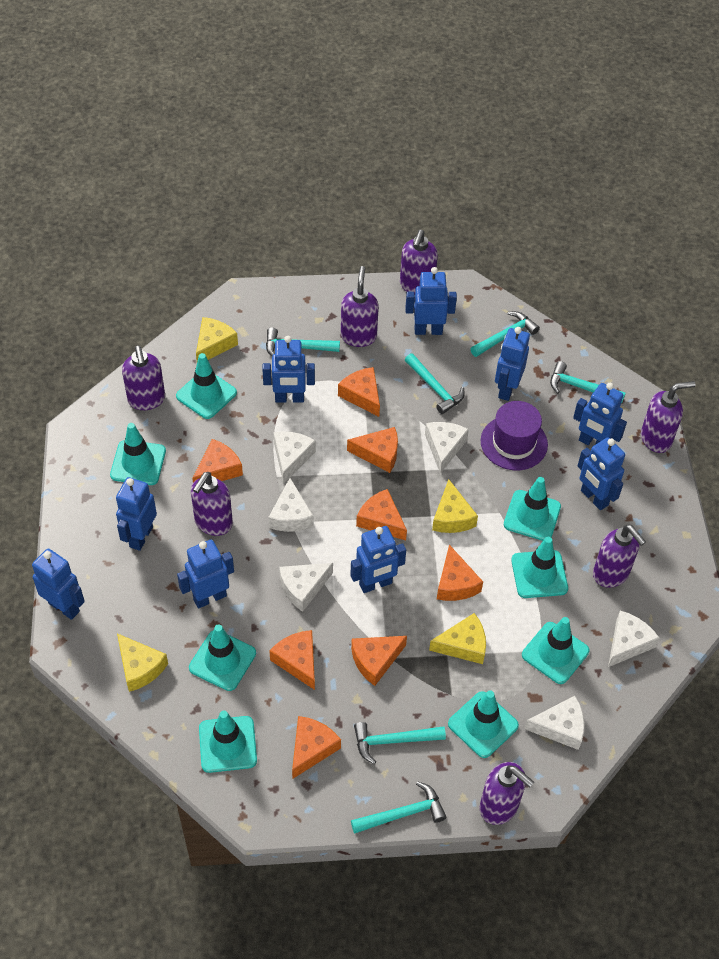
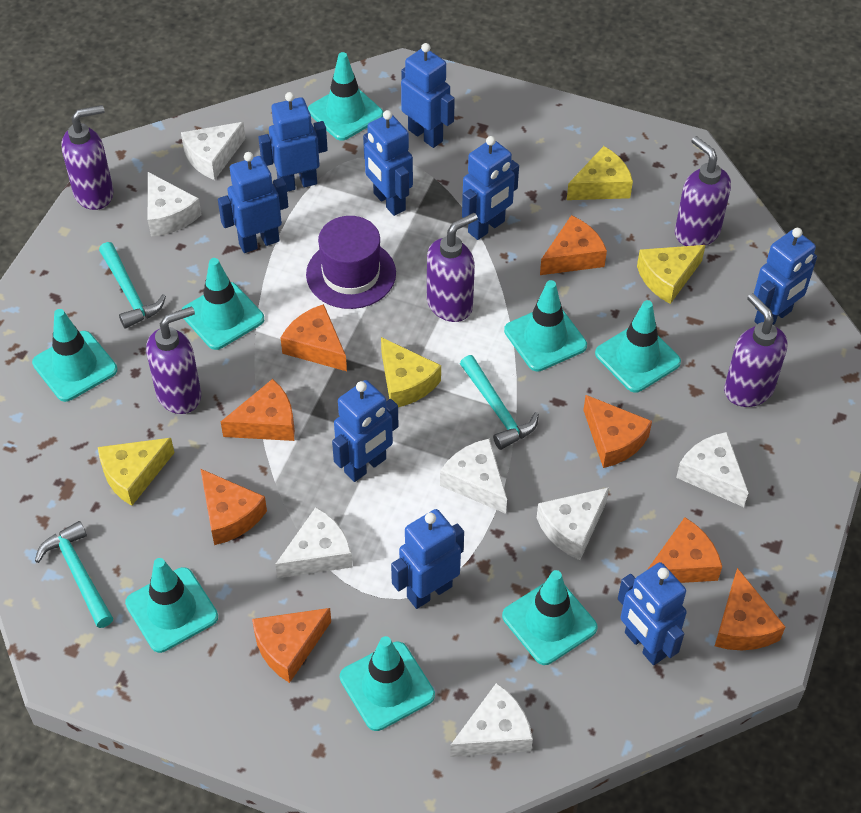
purple soap dispenser: [122,346,165,410] [191,472,233,536] [341,266,379,347] [400,230,438,293] [480,762,534,825] [593,524,646,588] [641,381,696,453] = 7 -> [61,105,113,210] [146,306,201,414] [427,213,478,322] [675,136,731,246] [724,293,788,407] = 5
turquoise hammer: [266,327,340,356] [351,781,446,834] [354,722,446,764] [405,353,465,414] [470,311,540,357] [550,361,625,403] = 6 -> [35,521,113,628] [99,242,166,329] [460,355,539,450] = 3
white cheese: [268,478,314,532] [274,431,316,484] [279,563,333,612] [425,422,469,474] [524,696,584,750] [608,611,659,667] = 6 -> [148,172,201,237] [181,122,245,180] [275,507,352,578] [440,438,507,514] [450,683,533,757] [537,487,609,560] [676,432,749,507] = 7

